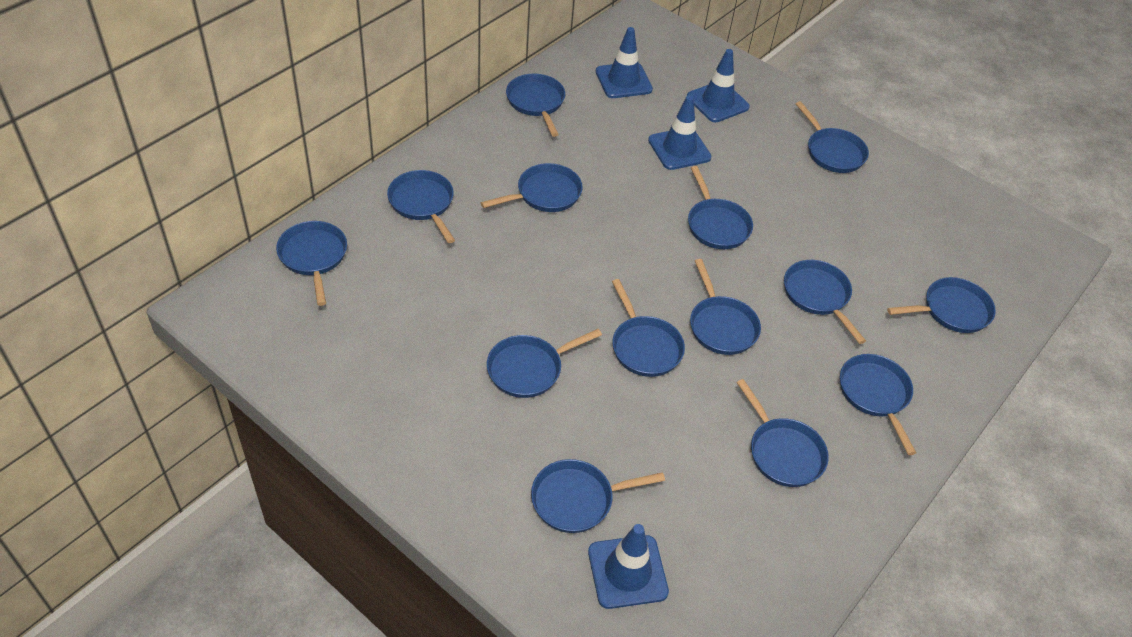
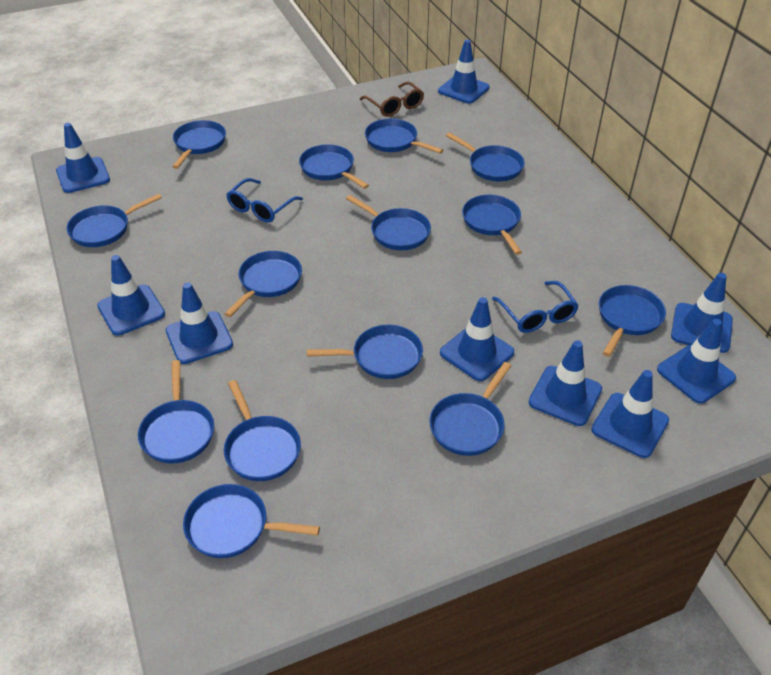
blue glasses: none = 0 -> [226,178,303,223] [492,281,579,333] = 2
blue traffic cone: [588,524,669,609] [596,27,653,98] [648,95,711,170] [687,49,750,122] = 4 -> [56,123,110,193] [97,255,165,335] [166,282,233,364] [438,40,490,104] [440,297,514,381] [529,340,602,426] [591,370,669,458] [657,319,736,404] [671,273,733,353] = 9
brown glasses: none = 0 -> [360,82,424,117] = 1

